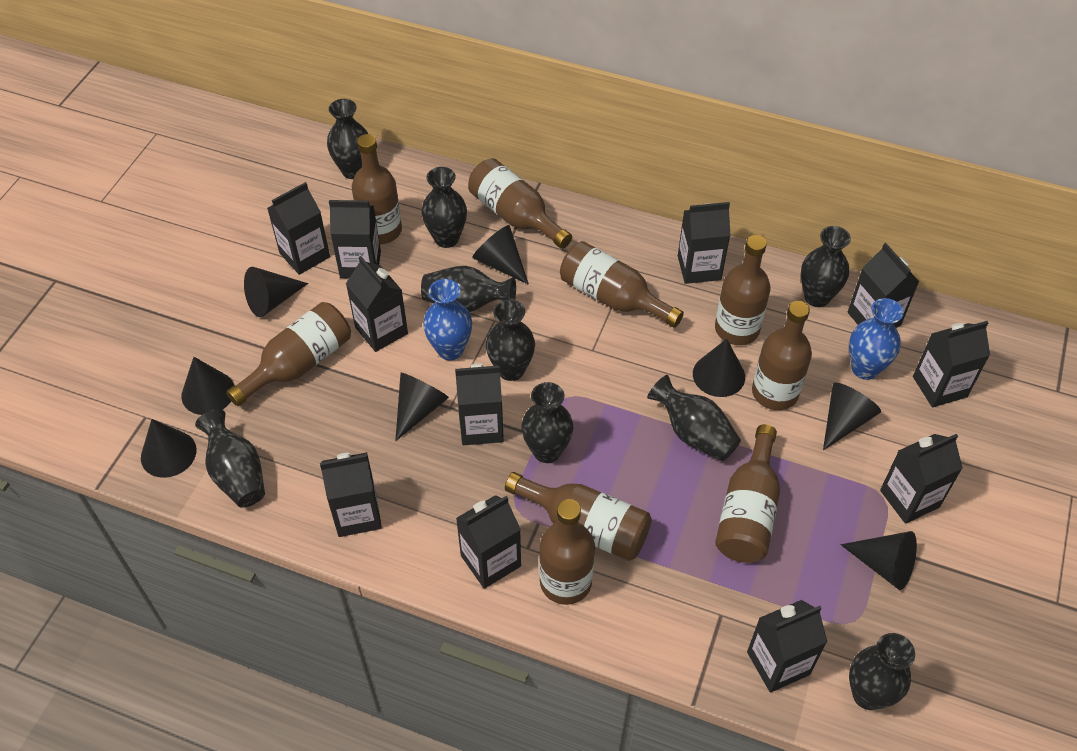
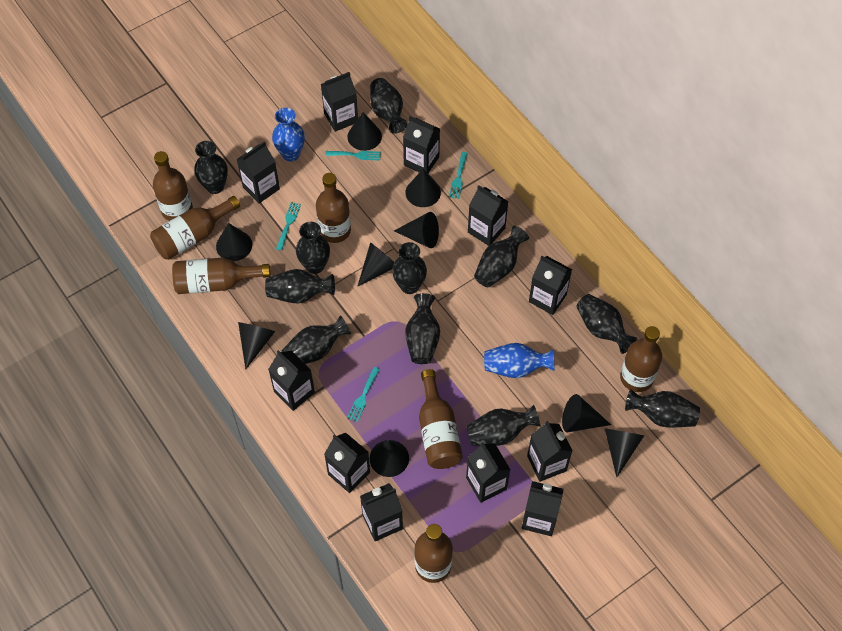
black cone: [141,419,197,478] [181,357,234,415] [244,267,308,317] [395,373,449,441] [472,225,529,285] [693,339,745,397] [823,383,881,450] [840,531,917,590] = 8 -> [216,223,252,261] [238,322,275,369] [347,112,382,151] [357,242,395,287] [370,440,409,477] [394,212,439,248] [406,169,441,207] [562,394,611,432] [605,428,644,478] = 9
black vase: [195,409,265,508] [327,99,368,179] [421,167,467,248] [421,266,516,312] [486,300,535,381] [521,382,573,463] [647,375,741,461] [801,226,851,307] [849,633,915,710] = 9 -> [194,141,228,194] [265,269,335,303] [281,315,351,364] [296,222,330,274] [370,78,407,134] [392,242,427,294] [405,293,440,364] [466,405,541,446] [474,226,529,287] [576,294,637,354] [625,389,700,428] = 11
brown bottle: [226,302,351,406] [352,134,402,244] [468,158,572,249] [505,472,652,561] [539,499,595,605] [560,241,684,328] [715,235,771,345] [715,424,780,563] [752,301,812,410] = 9 -> [150,196,240,260] [153,151,193,221] [172,258,270,294] [316,173,351,243] [414,524,453,583] [419,369,463,469] [620,326,662,392] = 7
turquoise fork: none = 0 -> [276,202,301,250] [325,151,381,161] [347,367,380,422] [449,152,468,199] = 4

